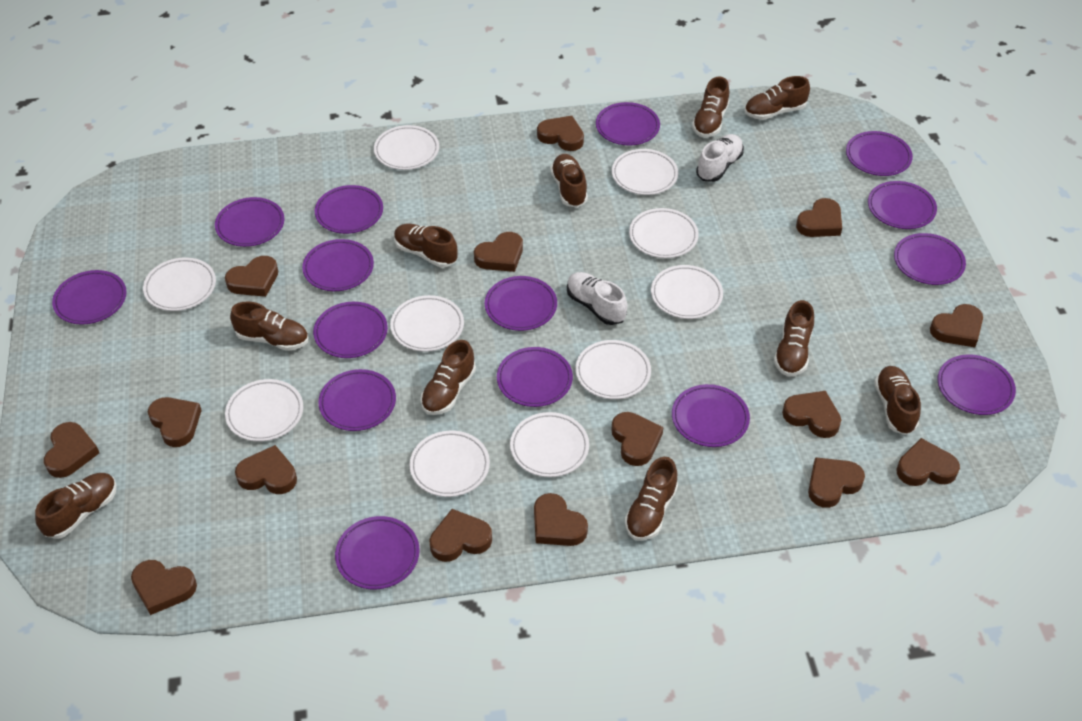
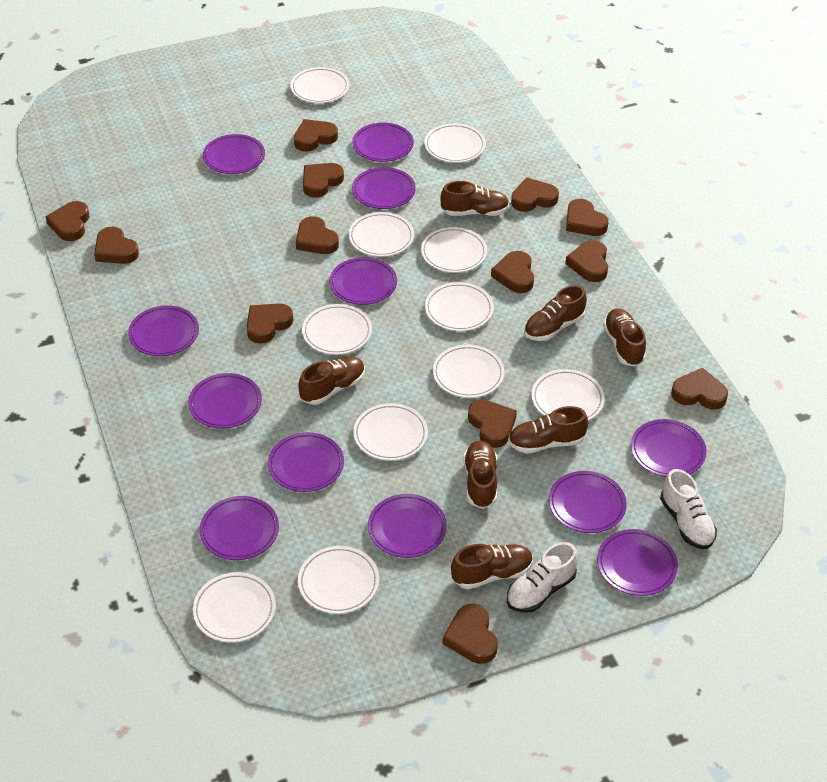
brown heart: [44,422,99,478] [131,560,197,615] [148,397,202,447] [225,256,278,297] [235,445,297,494] [430,509,492,562] [474,232,523,272] [534,493,588,546] [537,116,584,151] [611,412,663,466] [782,391,841,438] [796,198,842,237] [808,457,865,508] [897,438,960,486] [930,304,983,347] = 15 -> [45,201,89,241] [94,227,139,264] [247,303,293,344] [294,119,338,152] [296,216,339,254] [303,163,344,198] [443,604,498,664] [468,400,517,448] [491,251,534,293] [511,177,559,212] [565,240,608,282] [566,199,608,236] [671,368,728,409] = 13
brown shoe: [35,473,117,539] [230,301,308,351] [394,224,458,267] [421,340,476,415] [550,154,588,208] [625,457,678,541] [692,77,729,137] [745,76,810,120] [774,300,814,376] [874,366,921,435] = 10 -> [299,356,365,405] [440,181,509,216] [451,544,533,589] [463,441,497,509] [508,406,588,454] [524,285,587,341] [603,308,646,367] = 7
purple plate: [52,270,127,325] [215,197,284,247] [302,239,374,291] [313,302,388,358] [315,185,383,234] [318,369,396,431] [335,516,420,590] [485,276,557,331] [497,347,573,407] [596,102,660,146] [672,384,750,447] [846,131,913,176] [868,181,937,229] [894,233,966,285] [938,354,1016,415] = 15 -> [128,306,199,356] [188,373,262,429] [199,496,279,560] [203,134,265,174] [268,432,344,492] [329,257,397,305] [352,122,414,162] [352,167,416,209] [368,494,447,558] [549,471,627,533] [597,529,678,596] [631,419,706,477] = 12
white plate: [143,257,216,311] [225,379,303,442] [374,125,439,170] [390,295,464,352] [409,431,490,497] [510,412,589,477] [575,340,651,399] [612,149,678,195] [629,208,699,258] [651,265,723,319] = 10 -> [193,572,276,643] [290,67,349,103] [298,546,379,614] [302,304,372,355] [349,212,414,257] [353,403,428,461] [421,227,487,273] [424,123,486,163] [425,282,494,331] [433,345,505,398] [532,369,605,421] = 11

